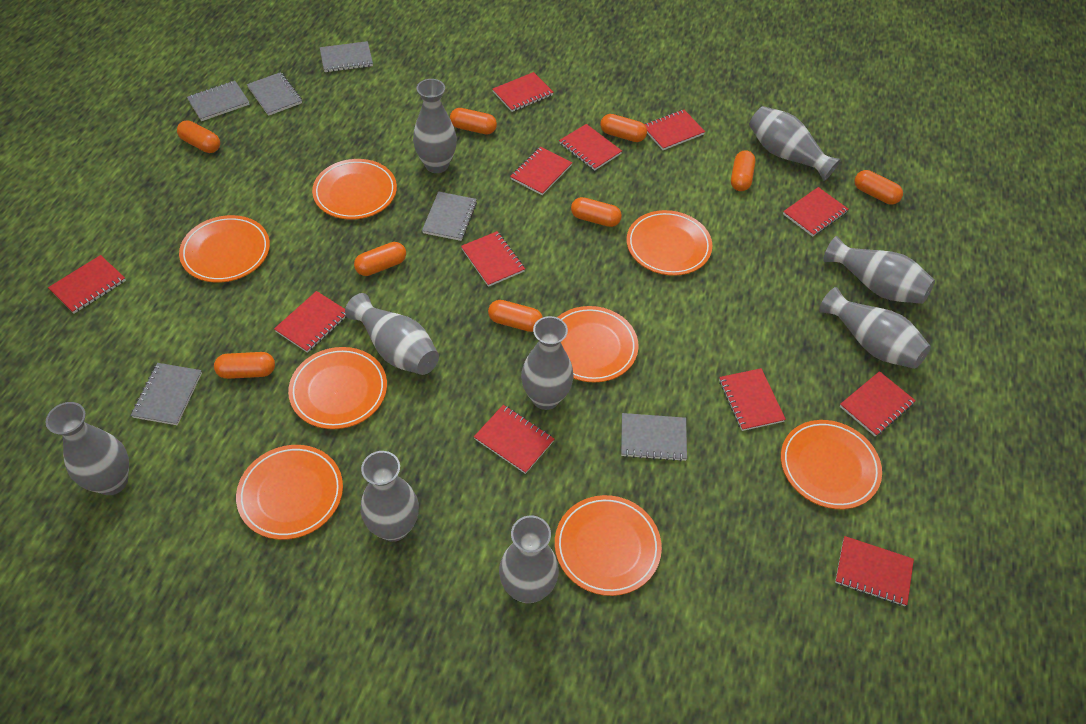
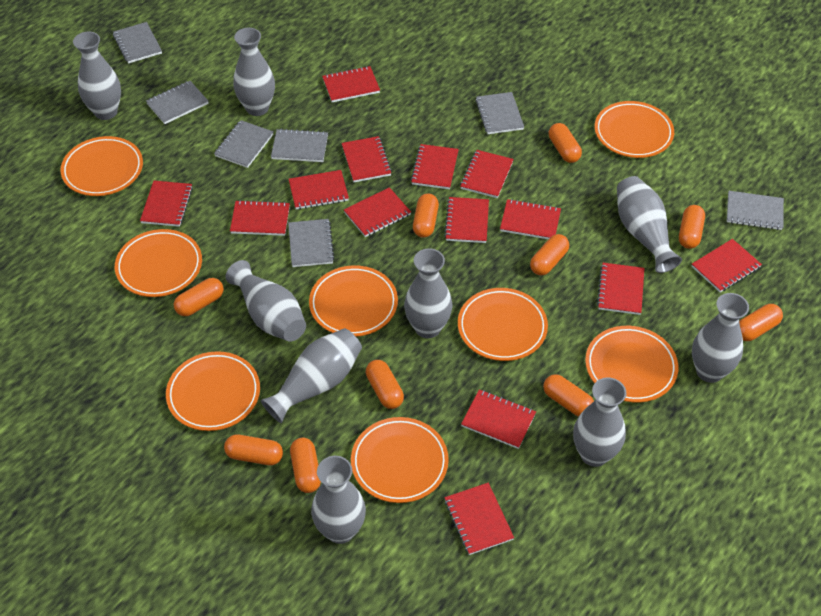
grey notebook: [131,363,202,425] [187,81,250,121] [247,72,302,116] [320,41,373,72] [422,191,477,241] [621,413,687,462] = 6 -> [113,22,162,64] [146,81,209,124] [214,120,273,168] [271,129,328,162] [288,219,334,267] [476,92,524,134] [727,191,784,230] = 7
orange capsule: [177,120,220,153] [214,352,275,379] [354,242,406,276] [450,108,497,135] [488,300,543,332] [571,197,622,227] [600,114,647,142] [731,150,756,191] [855,170,903,205] = 9 -> [174,278,224,316] [224,434,283,465] [290,438,321,493] [366,360,404,409] [413,194,439,238] [530,234,569,275] [543,374,594,417] [549,123,582,163] [679,205,705,249] [739,304,783,341] = 10
red notebook: [48,255,126,314] [274,291,347,353] [461,231,525,287] [474,405,554,474] [493,72,554,112] [510,147,572,195] [559,124,622,171] [644,110,705,150] [719,368,786,431] [783,187,849,237] [835,536,914,606] [840,371,916,436] = 12 -> [140,181,193,227] [230,200,290,236] [289,170,349,210] [322,66,380,102] [342,136,392,182] [344,187,411,237] [411,144,459,189] [444,197,489,243] [444,483,514,555] [460,150,514,198] [461,389,536,449] [500,199,561,239] [597,263,644,315] [691,239,762,292] = 14

